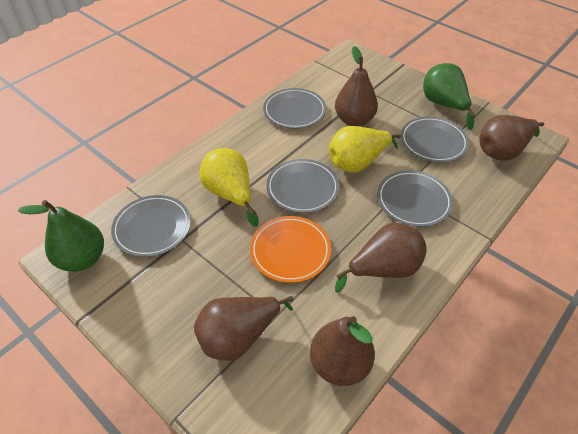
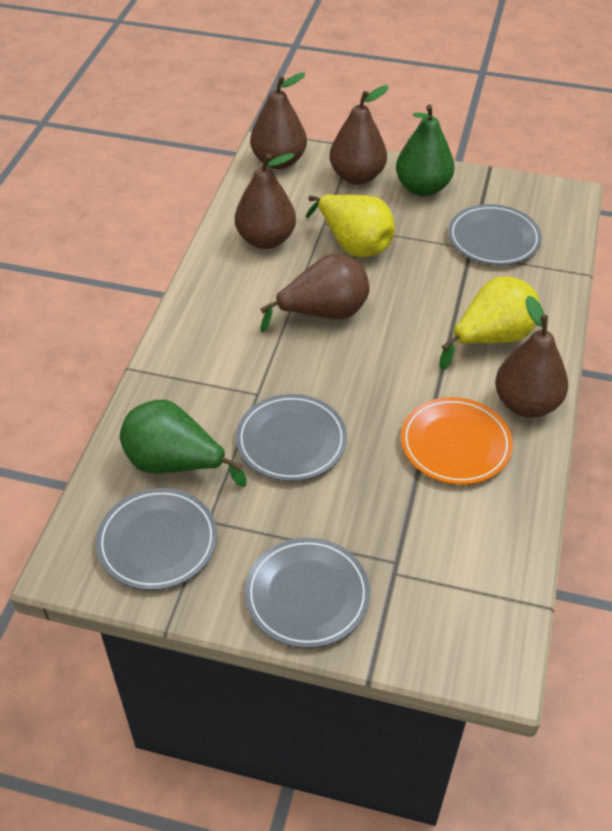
grey plate: [111,195,191,257] [263,88,326,129] [266,159,339,213] [377,170,453,227] [401,117,469,162] = 5 -> [96,488,217,590] [236,394,347,481] [245,538,370,648] [448,204,542,265] = 4

